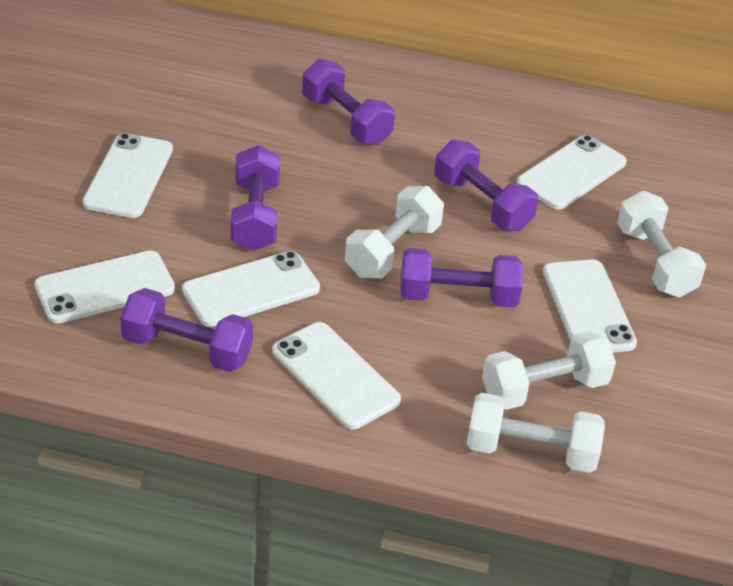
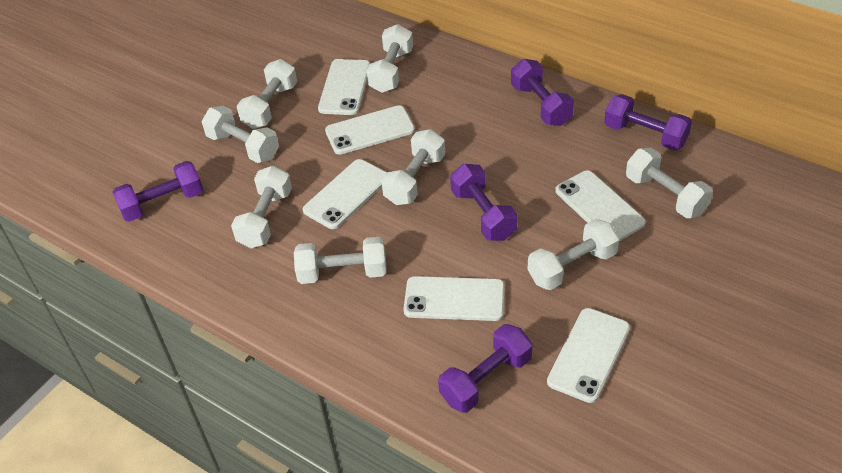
white dumbbell: [345,186,444,278] [466,393,605,473] [482,331,616,410] [617,191,706,298] = 4 -> [201,106,279,163] [231,166,292,248] [237,59,297,129] [294,237,386,284] [366,24,413,93] [381,129,445,205] [528,219,619,290] [626,148,713,218] = 8

